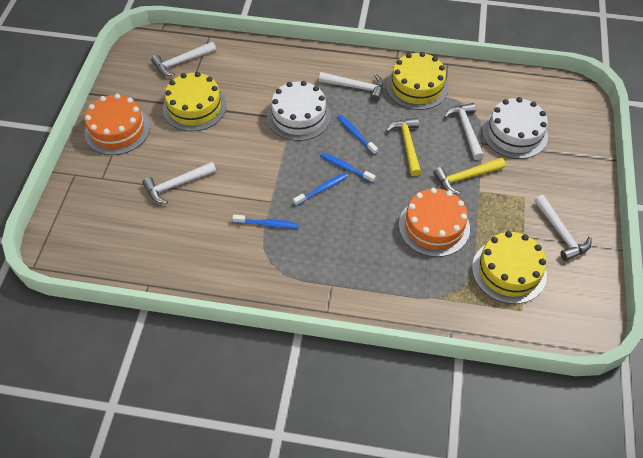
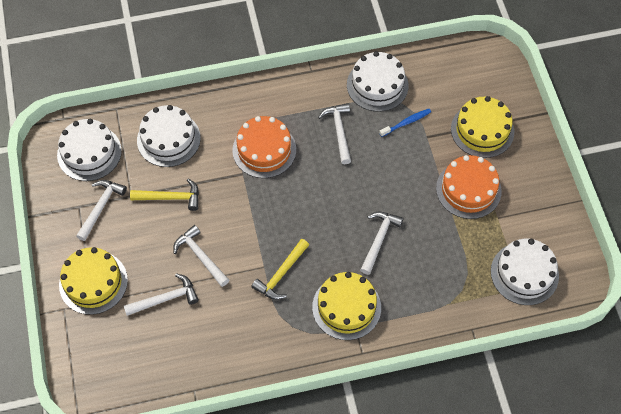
blue toothbrush: [232,214,298,229] [293,173,348,206] [320,152,375,183] [337,115,378,155] = 4 -> [379,109,431,137] = 1
white cake: [267,81,331,141] [482,97,548,159] = 2 -> [57,119,122,181] [137,105,201,167] [347,51,409,112] [491,239,559,305] = 4

